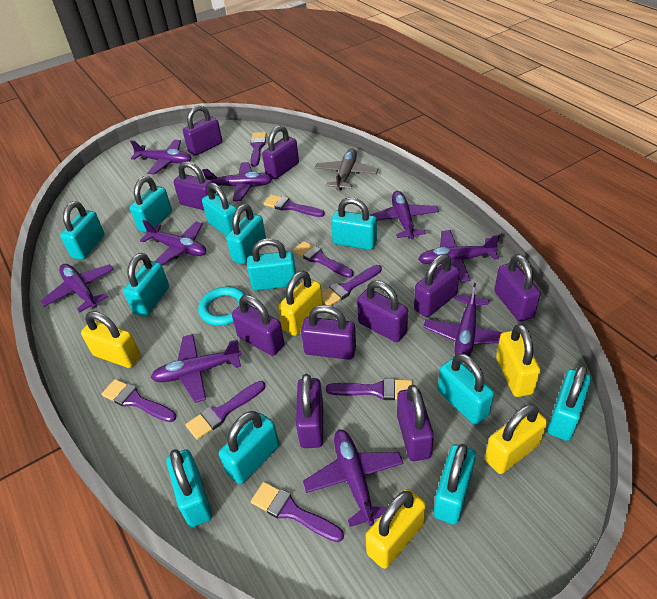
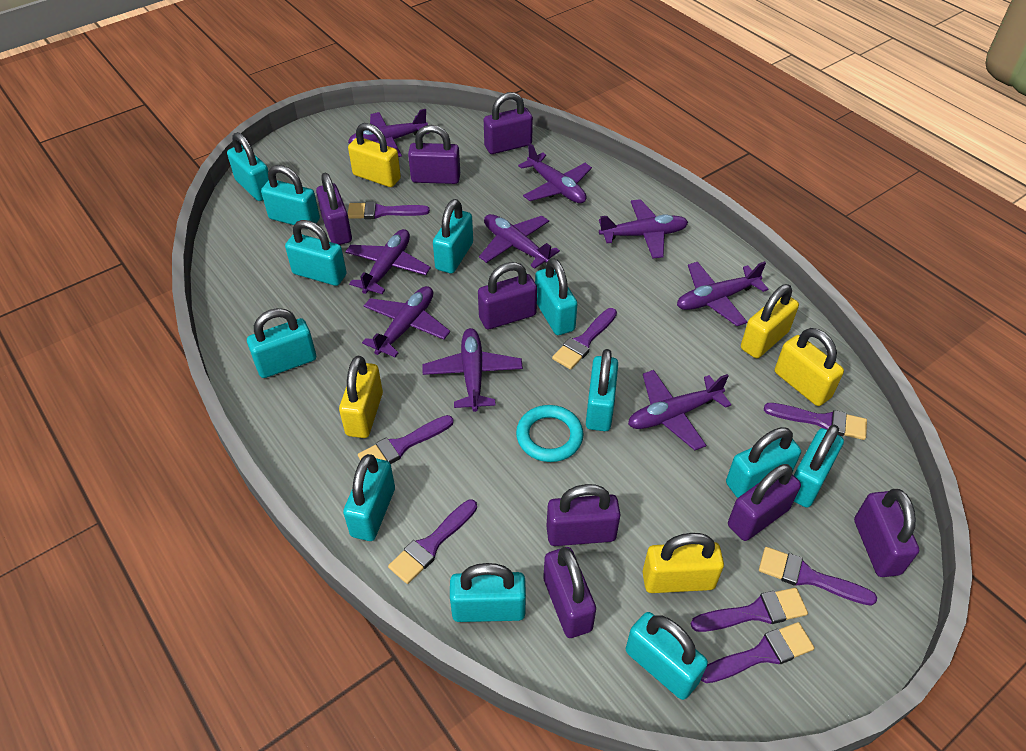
grey plane: [315,149,378,190] = 1 -> none = 0
purple padlock: [174,161,216,210] [183,105,222,156] [232,295,284,356] [262,125,299,179] [296,374,323,448] [301,305,356,360] [357,280,408,342] [397,385,434,461] [414,254,460,317] [494,254,541,322] = 10 -> [316,173,352,245] [408,125,460,184] [478,262,537,329] [484,92,533,154] [543,547,596,638] [546,484,621,546] [728,464,801,541] [854,489,919,577] = 8

